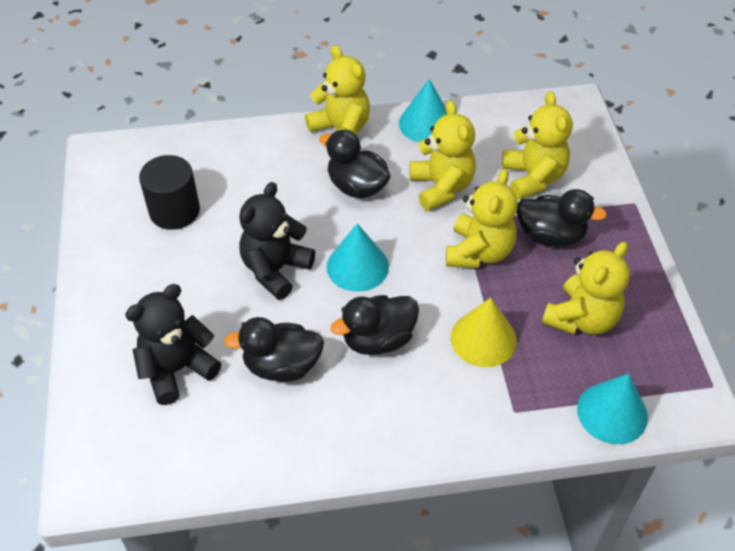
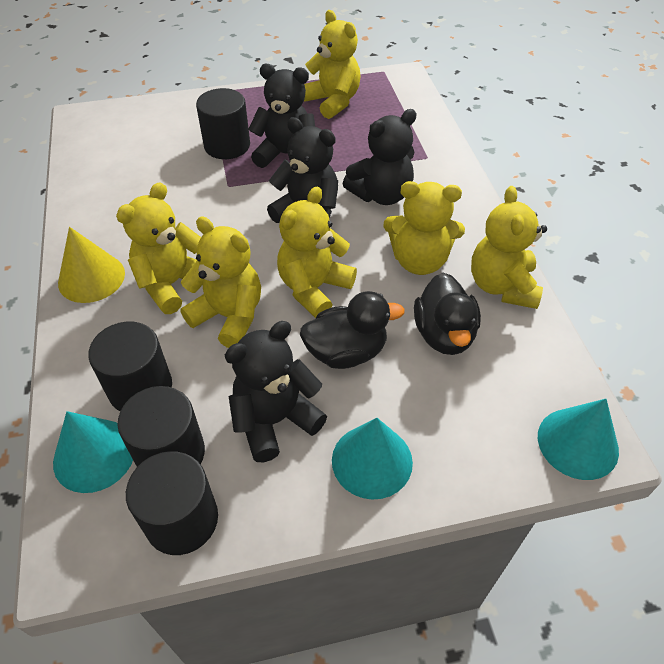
black cylinder: [139,155,200,230] = 1 -> [88,322,172,411] [117,386,205,467] [126,451,218,555] [196,88,250,159] = 4
black duck: [224,317,324,382] [319,130,391,198] [330,295,419,355] [517,189,607,247] = 4 -> [300,291,405,369] [414,273,481,355] = 2
black teddy bear: [125,284,221,405] [239,182,315,300] = 2 -> [225,321,327,462] [248,64,315,168] [267,117,338,223] [343,109,417,205] = 4
yellow teddy bear: [305,45,370,137] [409,100,476,211] [446,169,518,268] [502,91,573,199] [542,242,630,335] = 5 -> [116,182,201,314] [180,216,261,348] [277,187,357,318] [304,10,361,119] [383,181,465,275] [471,186,547,309] = 6

